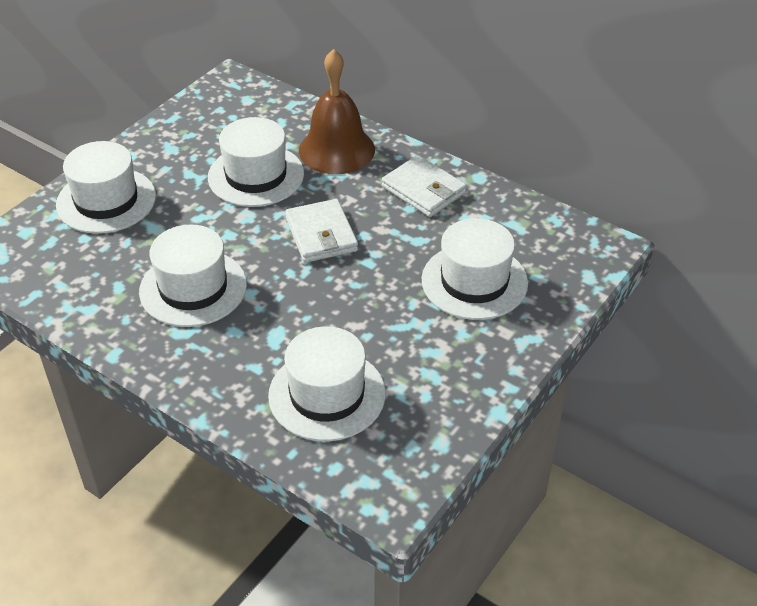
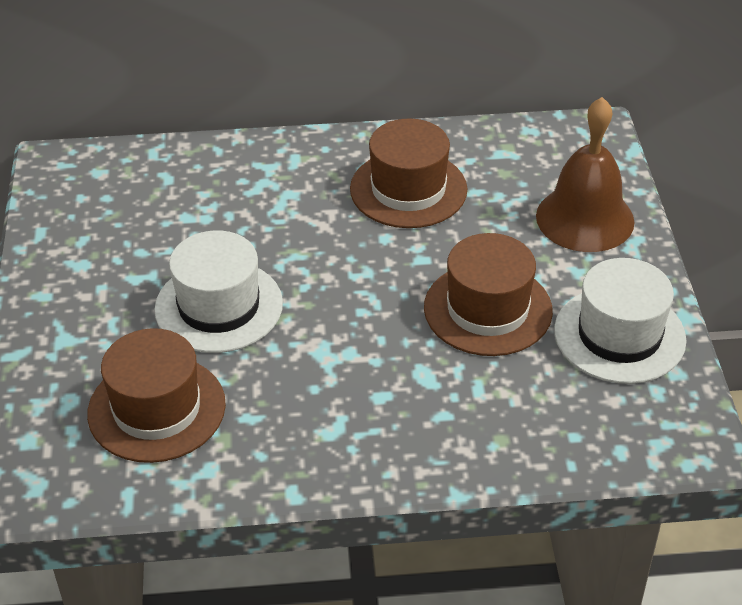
brown hat: none = 0 -> [87,328,226,463] [350,118,467,228] [424,233,553,356] = 3
white hat: [56,141,156,234] [139,225,247,327] [208,117,304,207] [268,326,386,441] [422,218,528,320] = 5 -> [154,231,283,353] [554,258,687,384] = 2
white wallet: [285,199,358,263] [382,155,466,217] = 2 -> none = 0

